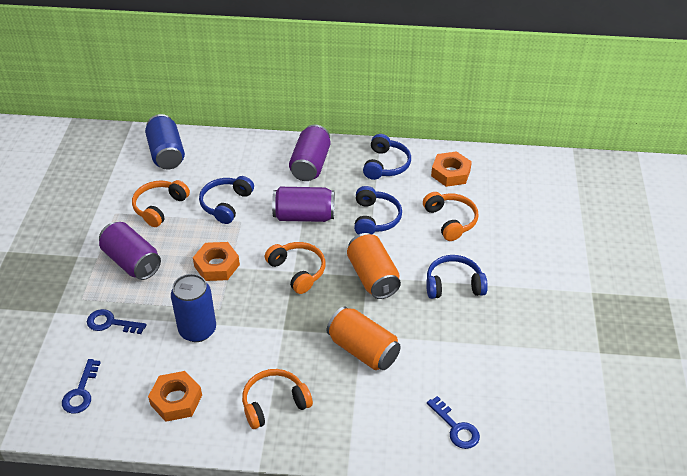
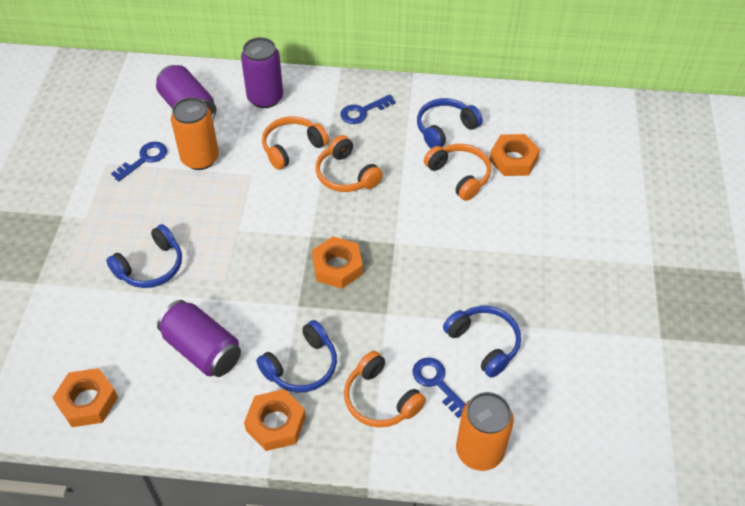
blue can: [145,114,185,170] [171,274,216,342] = 2 -> none = 0
orange nut: [148,371,202,422] [193,242,240,281] [431,151,472,187] = 3 -> [52,368,118,427] [244,389,306,451] [312,236,363,289] [489,134,540,176] = 4

